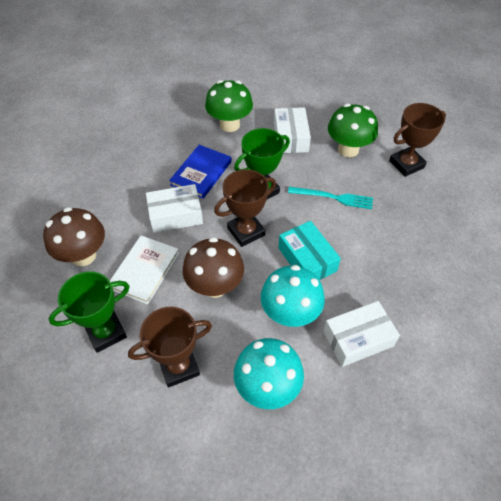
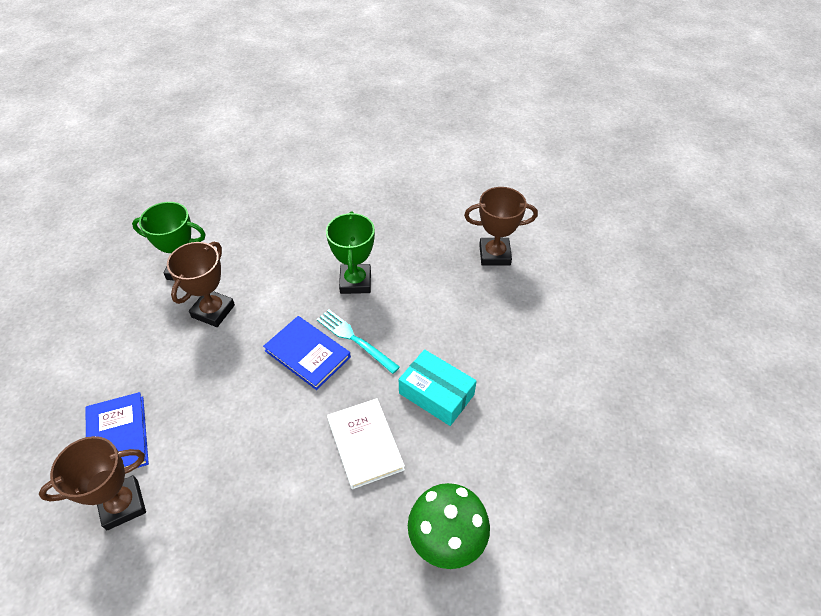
blue book: [169,145,232,199] = 1 -> [85,392,149,468] [263,316,351,390] = 2
brown mushroom: [43,207,105,266] [183,237,244,298] = 2 -> none = 0
green mushroom: [205,80,253,132] [328,104,378,157] = 2 -> [408,483,490,569] = 1
turquoise mushroom: [234,338,304,409] [261,265,325,327] = 2 -> none = 0
white box: [146,184,203,233] [274,107,311,153] [323,301,400,367] = 3 -> none = 0

